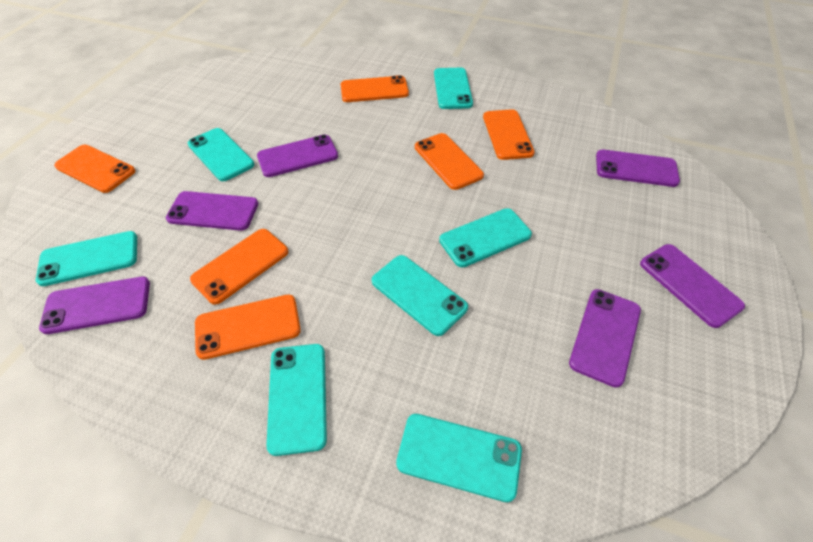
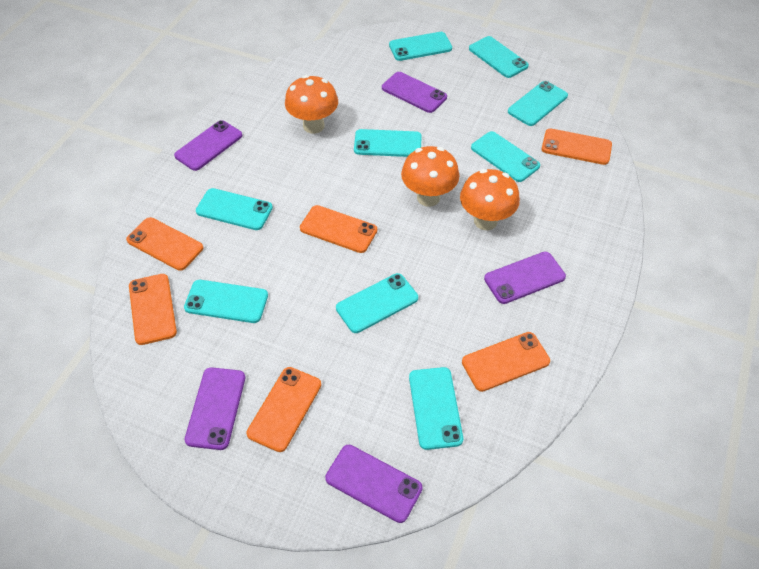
orange mushroom: none = 0 -> [285,75,338,134] [401,146,459,207] [460,169,520,230] = 3
purple phone: [39,277,150,334] [166,191,258,231] [257,135,338,177] [569,289,641,388] [596,150,680,187] [640,244,745,328] = 6 -> [174,120,242,171] [185,367,246,450] [325,445,423,523] [382,72,447,113] [484,252,566,304] = 5
turquoise phone: [36,231,137,286] [187,128,254,181] [267,344,327,456] [372,255,468,336] [396,414,522,502] [434,68,473,109] [439,208,532,268] = 7 -> [184,280,268,323] [196,188,273,230] [336,273,418,333] [354,129,422,157] [389,32,452,61] [409,367,463,450] [469,36,529,78] [471,131,540,182] [508,81,568,126] = 9

